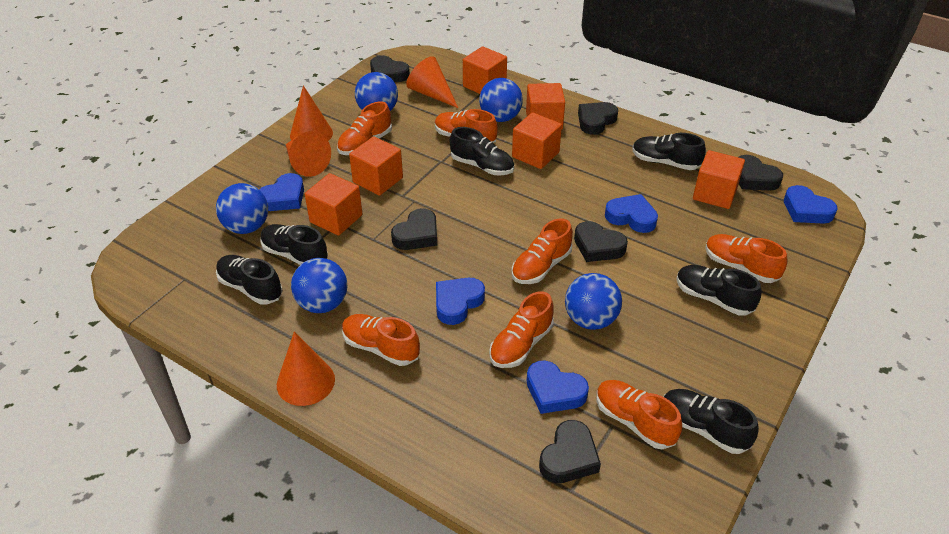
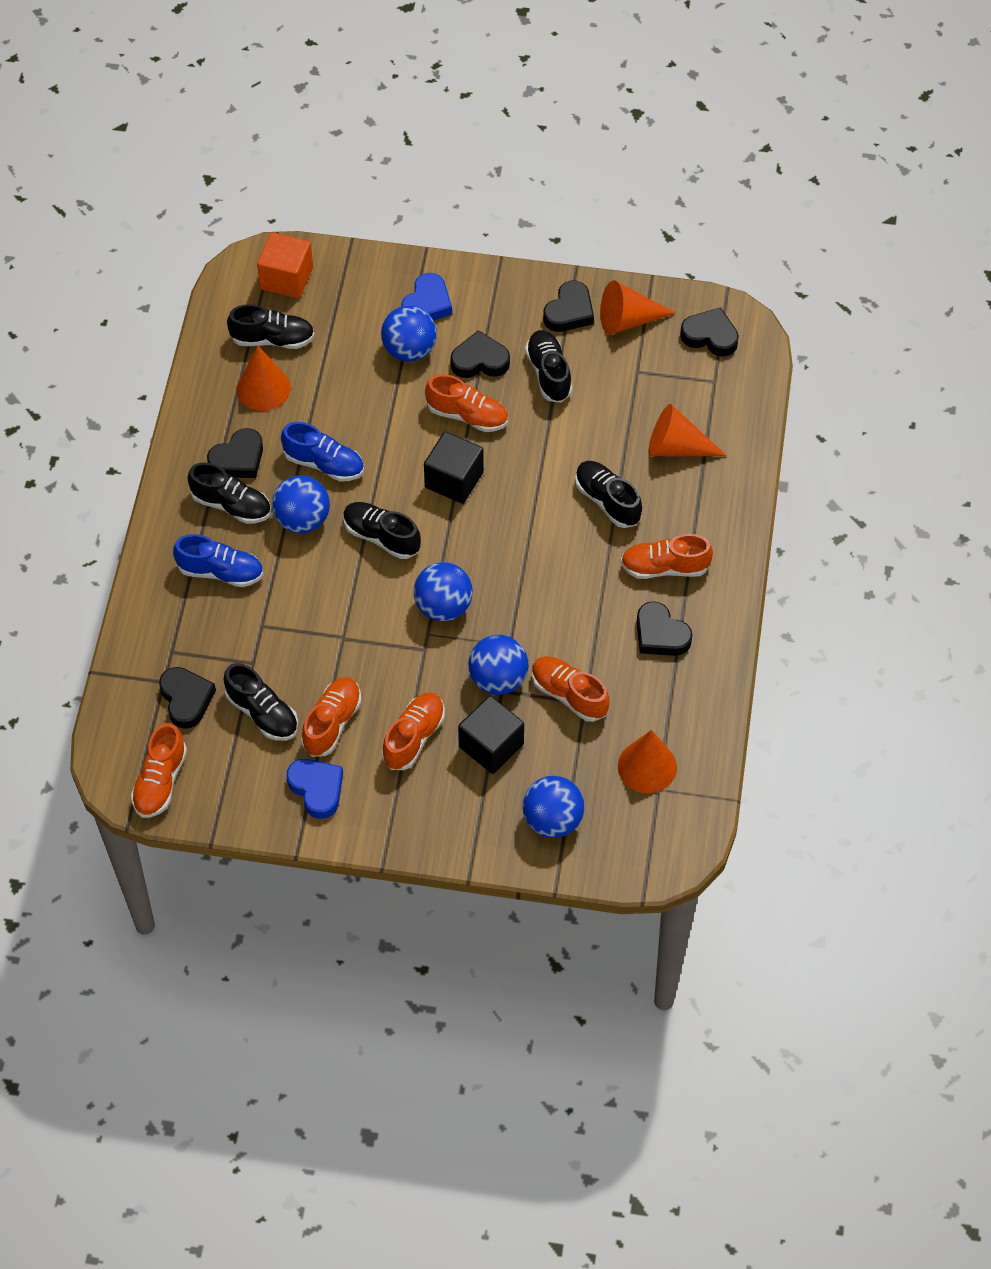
black cube: none = 0 -> [424,431,484,504] [458,695,524,774] = 2
blue heart: [259,173,304,211] [436,278,485,325] [527,361,589,414] [605,194,658,233] [784,185,838,224] = 5 -> [287,759,343,819] [401,273,452,321] = 2
blue shoe: none = 0 -> [173,534,264,587] [281,422,364,482] = 2
orange cube: [305,173,363,236] [349,136,403,196] [463,46,507,94] [512,112,562,169] [526,83,565,129] [693,150,745,209] = 6 -> [257,232,313,299] = 1
orange shoe: [337,102,392,155] [342,314,420,366] [435,109,498,143] [489,291,554,368] [512,218,573,284] [596,380,682,449] [705,234,787,283] = 7 -> [131,723,187,818] [301,677,361,757] [382,692,445,770] [425,374,508,432] [532,656,609,722] [621,534,713,579] = 6

